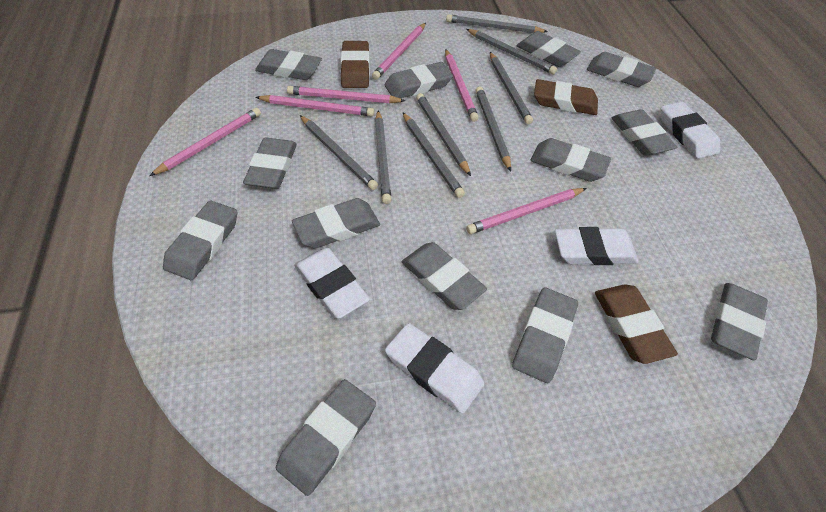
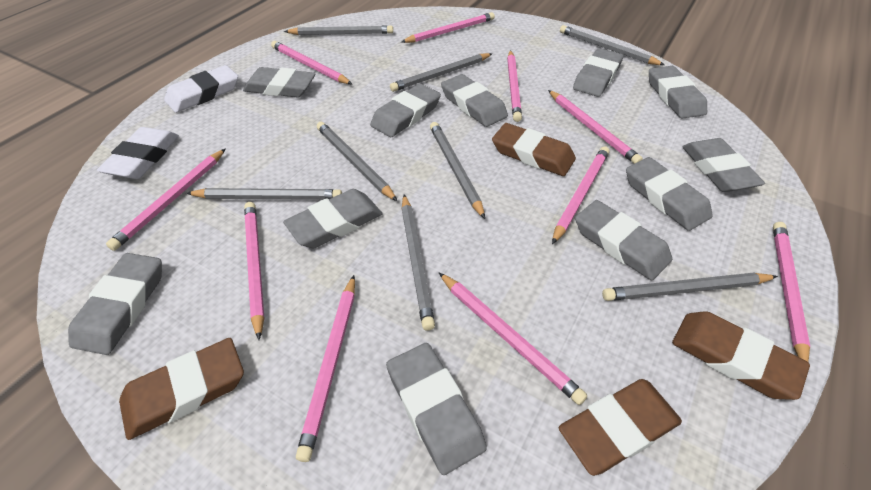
brown eraser: [341,41,370,88] [534,79,598,115] [595,284,678,364] = 3 -> [119,338,244,440] [492,123,576,176] [559,379,682,476] [672,311,810,400] = 4
grey eraser: [163,200,237,280] [243,138,297,189] [255,49,322,80] [276,379,376,496] [292,198,380,248] [384,62,453,98] [402,242,487,310] [512,288,578,383] [516,31,581,67] [531,138,611,182] [587,52,656,87] [612,109,677,156] [711,283,768,361] = 13 -> [68,253,162,355] [243,67,316,98] [283,189,383,248] [370,84,441,137] [386,343,487,475] [441,74,508,127] [573,48,623,97] [575,200,672,281] [626,157,713,231] [649,66,707,119] [682,138,765,192] = 11
pink pencil: [149,108,261,176] [256,95,374,117] [287,86,405,103] [372,23,426,80] [445,49,479,122] [466,188,587,234] = 6 -> [106,148,226,251] [244,202,265,340] [271,41,352,84] [296,275,355,462] [401,12,495,43] [439,273,587,405] [507,50,522,122] [548,90,643,164] [552,146,609,244] [773,222,810,362] = 10
white eraser: [294,248,370,319] [385,323,484,414] [555,227,639,265] [661,101,720,159] = 4 -> [97,127,179,179] [164,65,238,113] = 2

